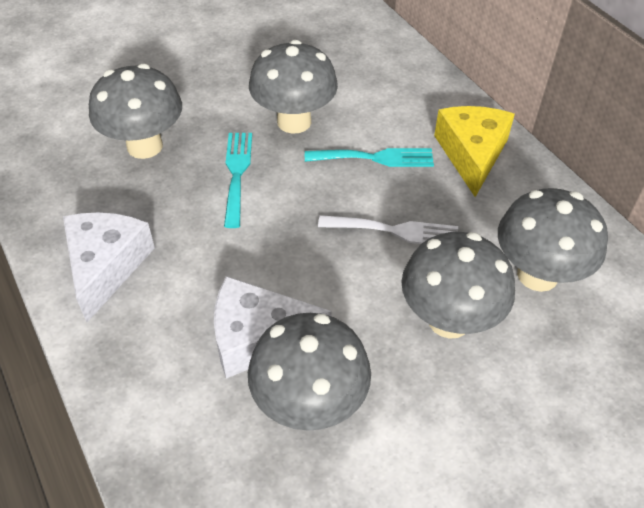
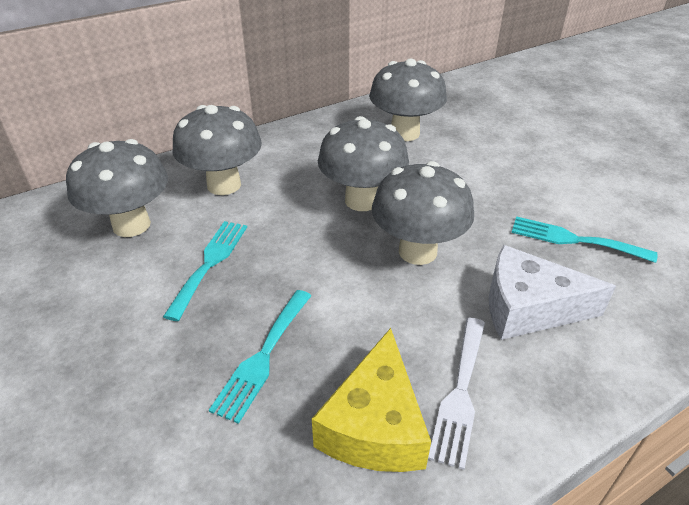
turquoise fork: [224,133,252,228] [305,148,434,167] = 2 -> [163,221,247,321] [209,290,312,424] [511,216,657,263] = 3
white cheese: [63,212,155,322] [214,276,332,379] = 2 -> [489,245,616,340] = 1

